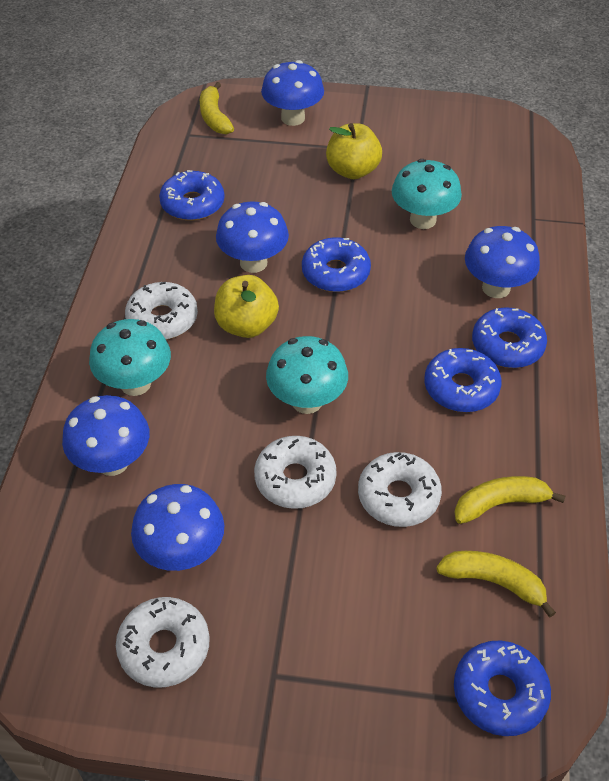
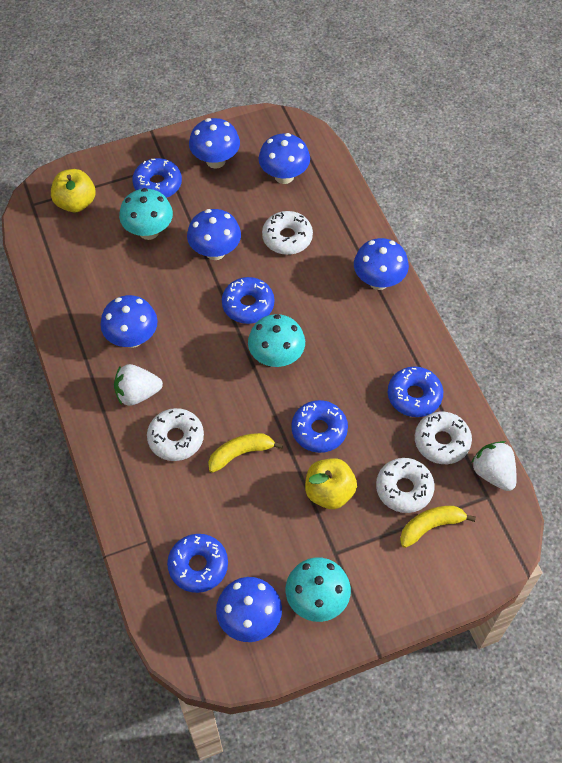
blue mushroom: [62,395,149,476] [131,484,224,571] [216,201,289,273] [261,60,324,126] [465,226,540,298] = 5 -> [100,295,158,348] [187,209,241,260] [189,118,240,169] [216,577,282,642] [259,133,310,184] [354,238,409,290] = 6
white strawberry: none = 0 -> [114,364,163,406] [471,441,517,491] = 2
yellow banana: [200,82,234,134] [436,551,556,617] [454,476,566,524] = 3 -> [208,433,283,473] [400,506,476,548] = 2

